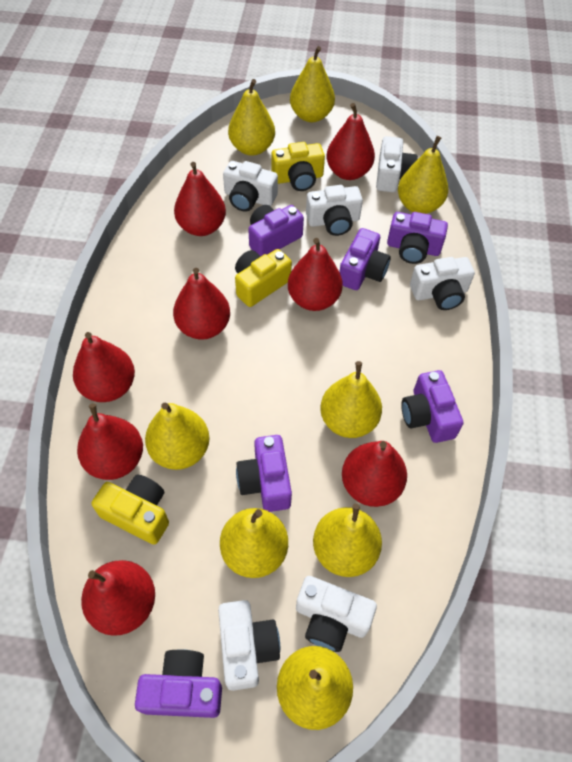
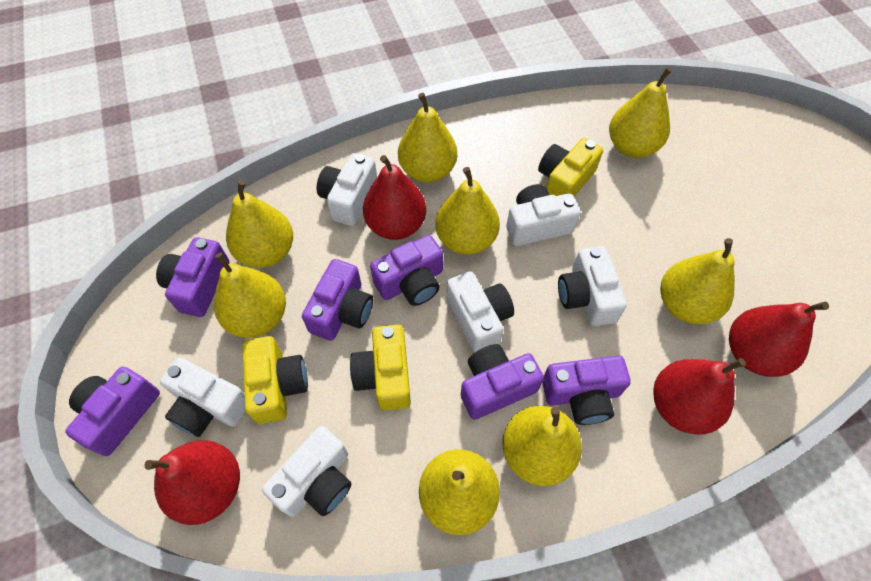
red pear: [73,332,135,402] [77,403,143,480] [81,560,155,636] [173,268,230,340] [174,162,226,236] [288,238,343,311] [327,103,375,180] [342,441,407,507] = 8 -> [144,440,240,525] [363,155,426,240] [653,358,746,435] [729,301,829,377] = 4

